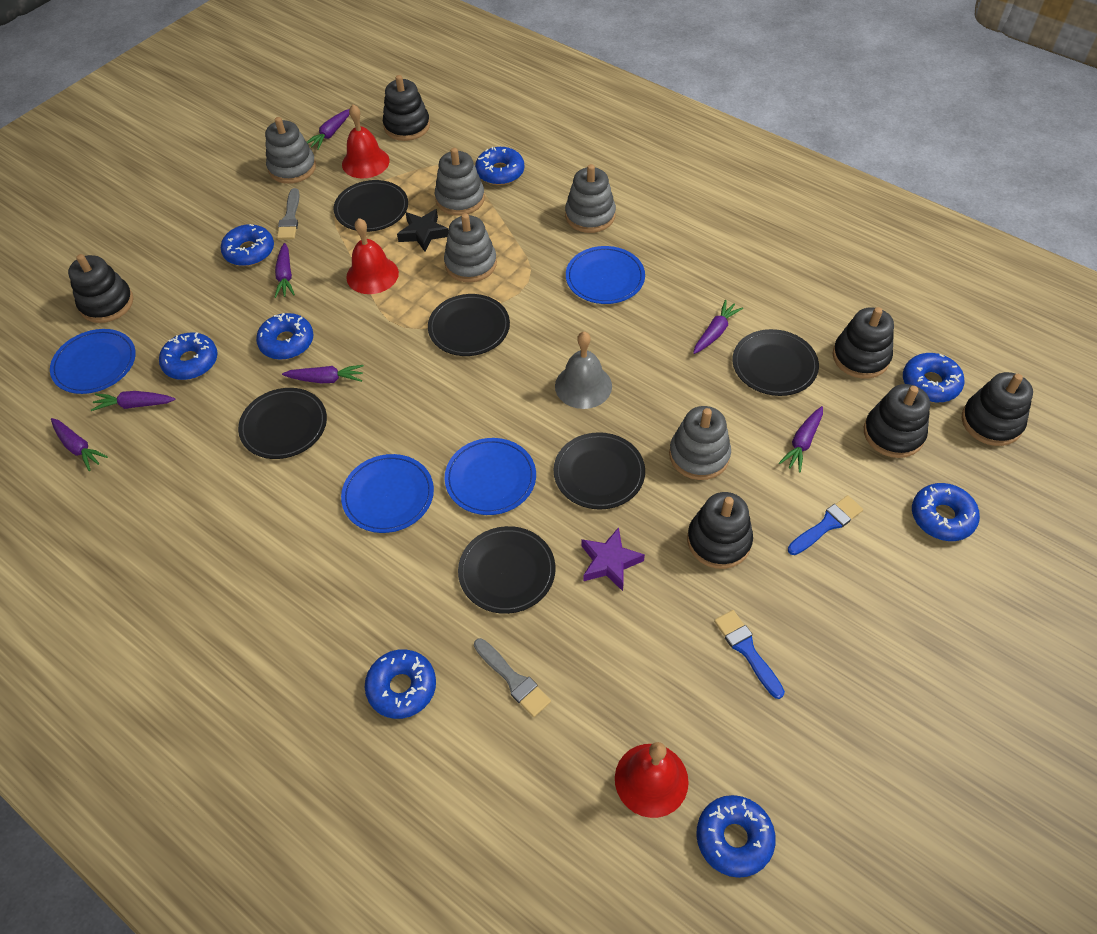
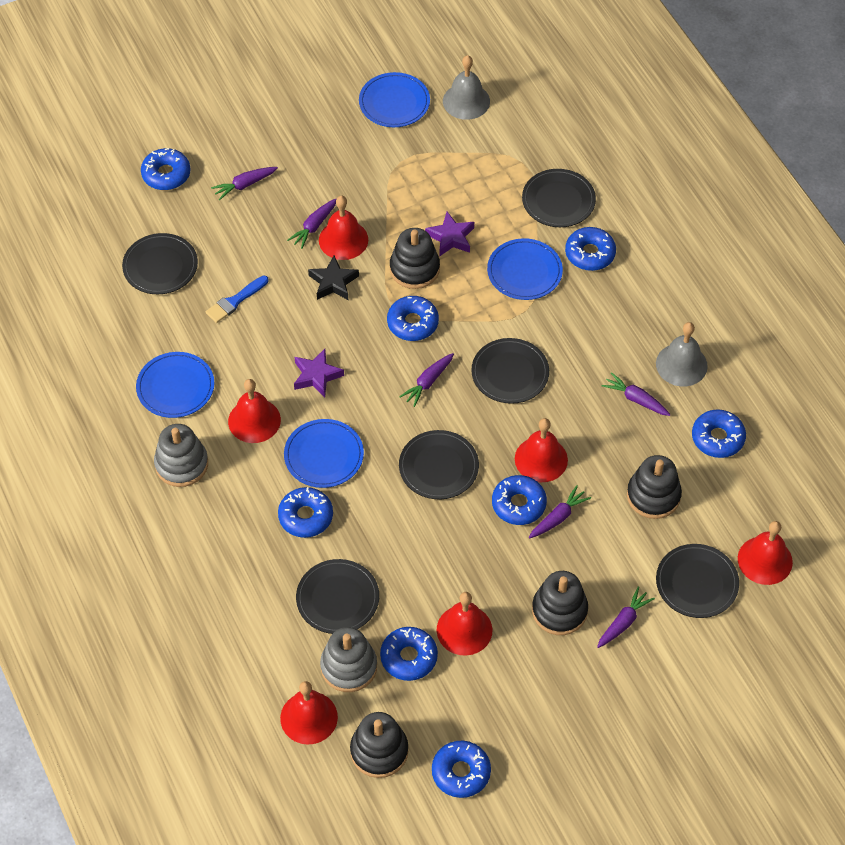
black stacking toy: [68,254,133,323] [383,75,430,141] [687,492,753,569] [833,307,894,379] [864,384,930,458] [962,372,1033,446] = 6 -> [350,712,408,778] [390,228,440,289] [532,571,588,635] [627,455,682,519] = 4
blue brush: [714,610,785,699] [788,495,863,555] = 2 -> [206,275,269,323] = 1
grey bell: [555,332,612,409] = 1 -> [443,55,490,120] [656,322,708,386] = 2
grey brush: [277,188,300,240] [474,638,551,717] = 2 -> none = 0
grey stacking toy: [265,117,316,184] [435,148,485,215] [444,213,497,282] [565,164,616,233] [669,406,731,480] = 5 -> [154,424,208,487] [320,627,377,692] = 2
purple carrot: [51,418,108,471] [91,391,175,411] [274,243,295,298] [282,365,364,383] [307,109,349,150] [693,300,743,354] [779,406,823,473] = 7 -> [211,167,278,201] [287,198,337,249] [399,353,454,407] [529,485,591,538] [597,587,655,648] [602,372,671,416] = 6
purple star: [582,527,645,591] = 1 -> [294,349,344,397] [425,212,474,257] = 2
red bell: [342,104,390,179] [346,218,399,294] [615,742,689,818] = 3 -> [228,379,281,443] [280,681,338,745] [319,196,368,260] [437,592,492,655] [515,418,568,482] [738,521,793,585] = 6

